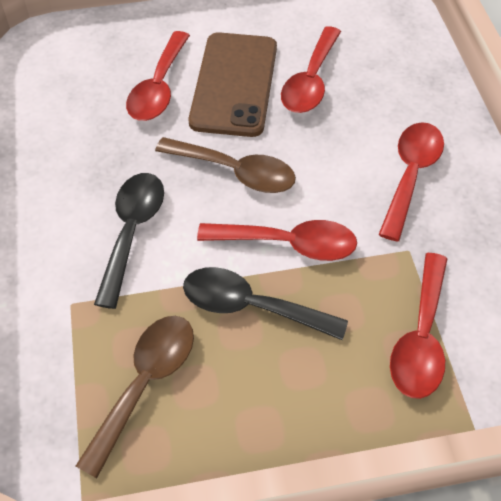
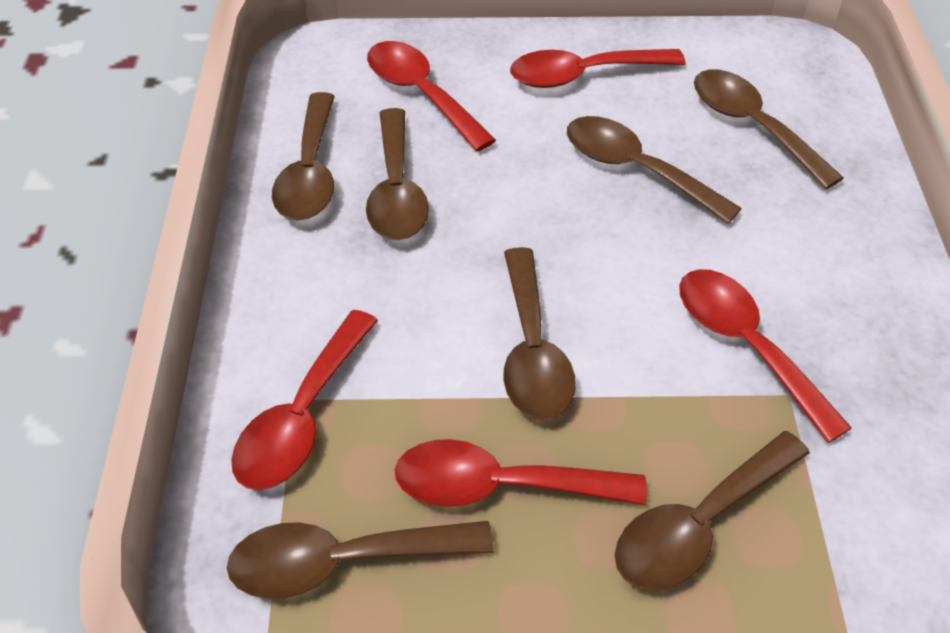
black spoon: [94,173,164,309] [183,267,348,340] = 2 -> none = 0
brown phone: [189,32,277,137] = 1 -> none = 0
brown spoon: [75,316,194,478] [155,137,296,193] = 2 -> [227,521,494,599] [272,92,335,220] [366,108,429,240] [504,247,576,420] [567,116,742,224] [615,431,810,590] [694,70,844,189] = 7

